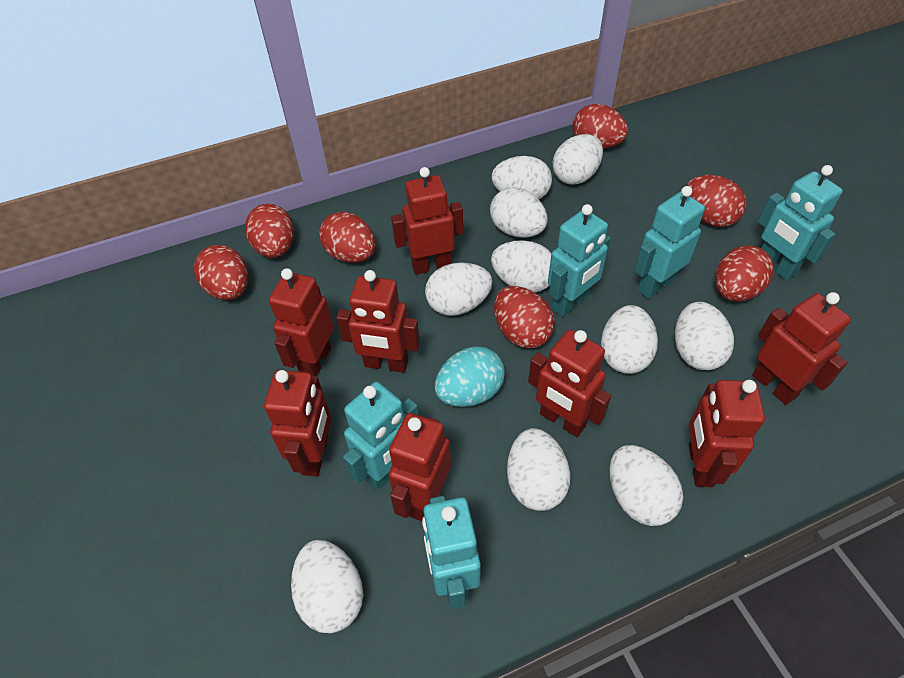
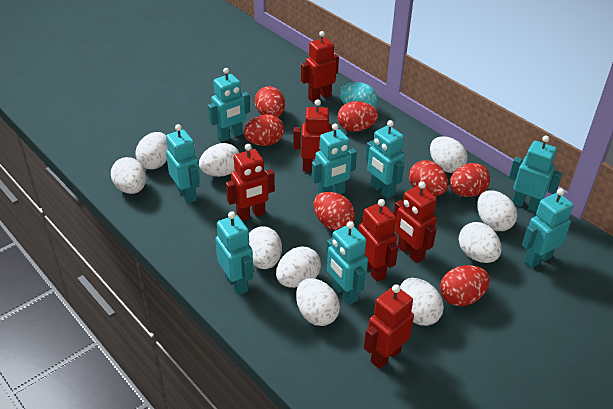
red robot: [264,370,331,477] [269,268,334,376] [336,270,420,373] [389,413,451,521] [391,167,463,275] [528,330,611,437] [689,380,765,487] [752,292,851,405] = 8 -> [226,144,275,221] [293,99,339,172] [301,31,339,102] [359,199,398,282] [364,284,414,369] [394,181,437,263] = 6
turquoise robot: [343,382,419,490] [422,496,481,610] [548,204,611,317] [634,186,705,299] [758,165,843,280] = 5 -> [166,124,200,204] [208,68,250,142] [215,211,254,295] [311,124,357,194] [326,221,368,305] [365,120,405,199] [509,136,563,213] [522,188,573,268] = 8

